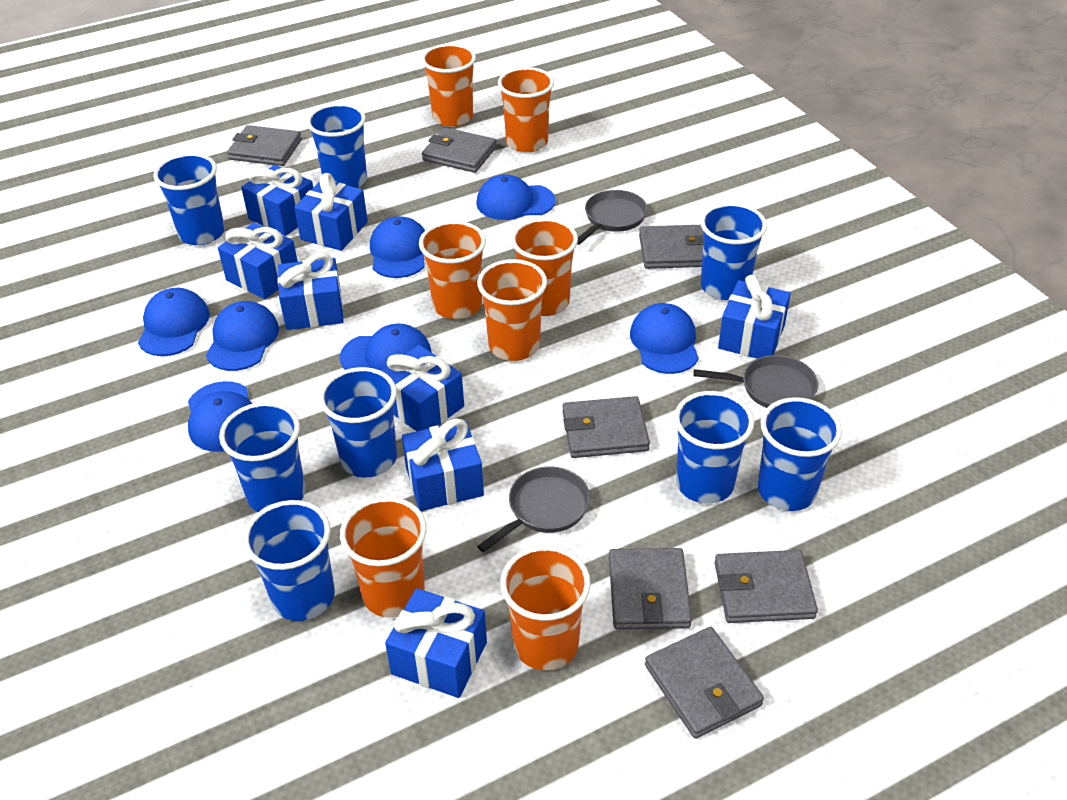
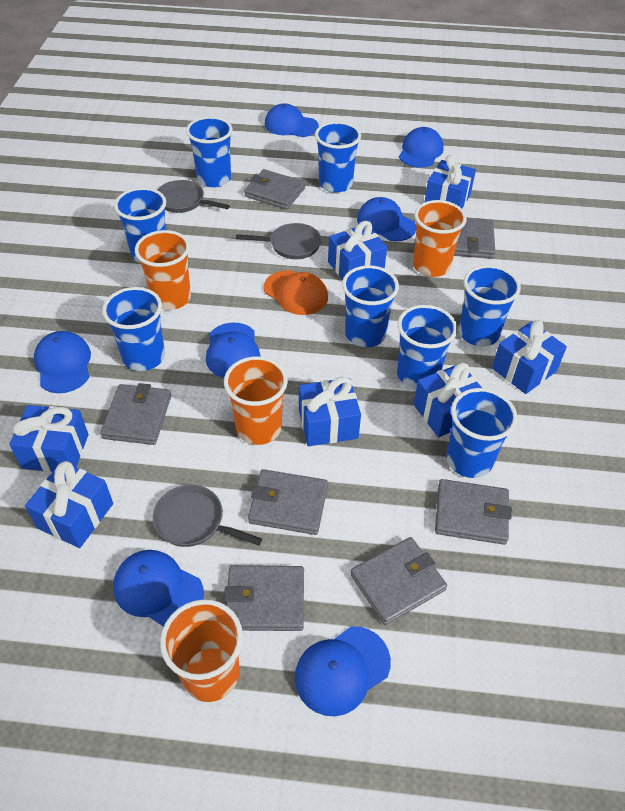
blue gift: [218,222,298,299] [241,165,313,236] [278,253,344,330] [294,173,368,251] [381,345,464,431] [385,588,487,698] [402,418,484,511] [718,275,791,359] = 8 -> [9,405,88,472] [25,461,113,548] [299,377,361,446] [328,221,387,280] [414,363,482,437] [424,155,476,209] [492,320,567,394] = 7
orange cap: none = 0 -> [264,270,328,315] = 1
orange cup: [340,497,427,618] [419,221,486,319] [421,44,476,127] [477,259,547,361] [498,67,554,153] [500,546,591,670] [511,218,578,316] = 7 -> [135,230,191,310] [160,599,243,702] [224,356,288,445] [413,200,467,277] = 4

